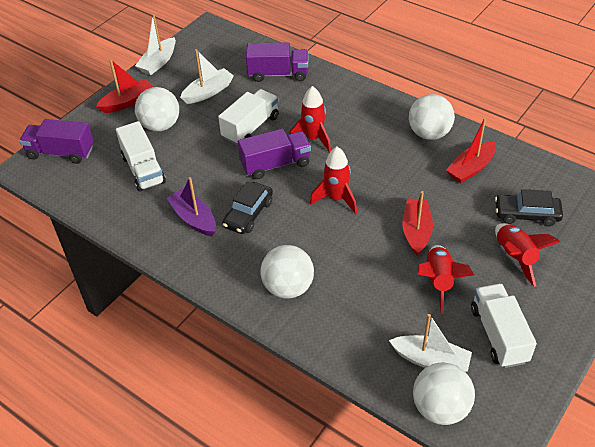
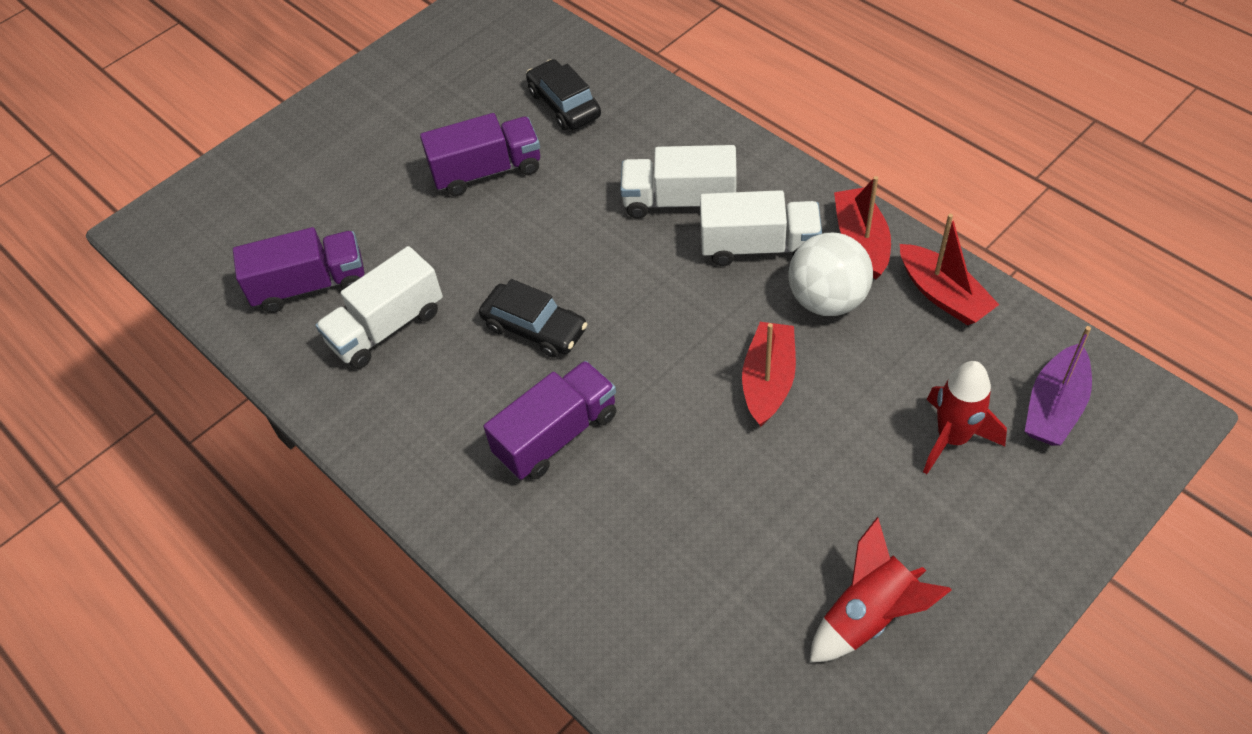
red rocket: [289,86,331,153] [310,147,357,214] [417,245,474,314] [495,223,561,287] = 4 -> [810,517,952,662] [923,361,1007,474] = 2
white ball: [135,87,179,131] [260,245,314,298] [409,94,455,140] [413,363,475,425] = 4 -> [789,233,873,316] = 1
white boat: [135,14,176,75] [180,49,234,104] [389,314,472,372] = 3 -> none = 0

